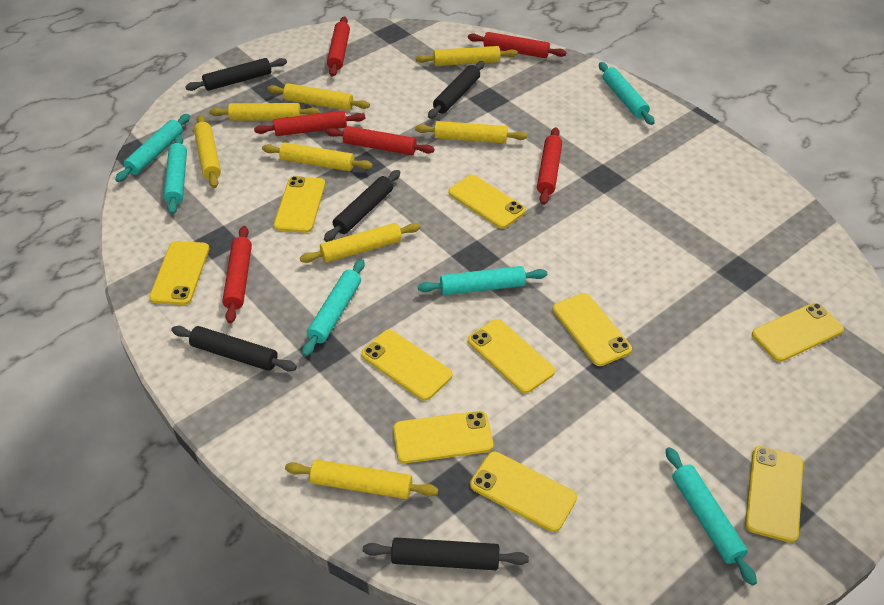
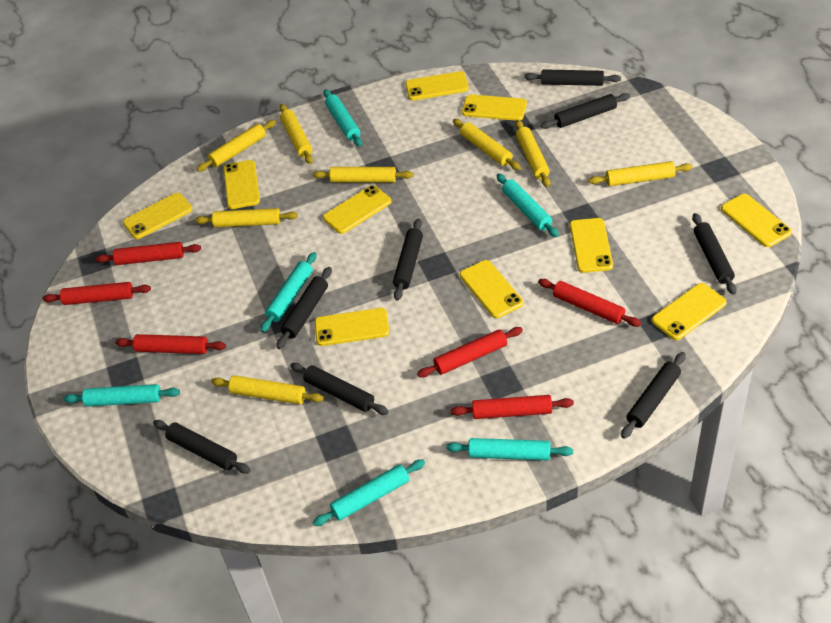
black rolling pin: [171,326,297,372] [185,58,287,91] [324,170,400,242] [363,538,529,570] [428,61,484,119] = 5 -> [153,420,251,474] [276,267,332,349] [290,363,389,415] [393,219,423,300] [524,69,621,86] [541,93,630,129] [621,352,686,439] [692,213,737,295] = 8

